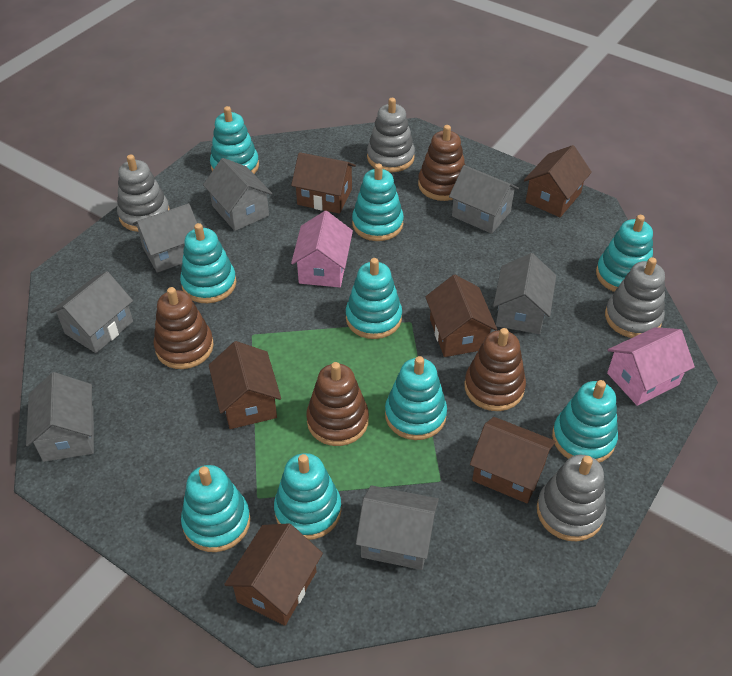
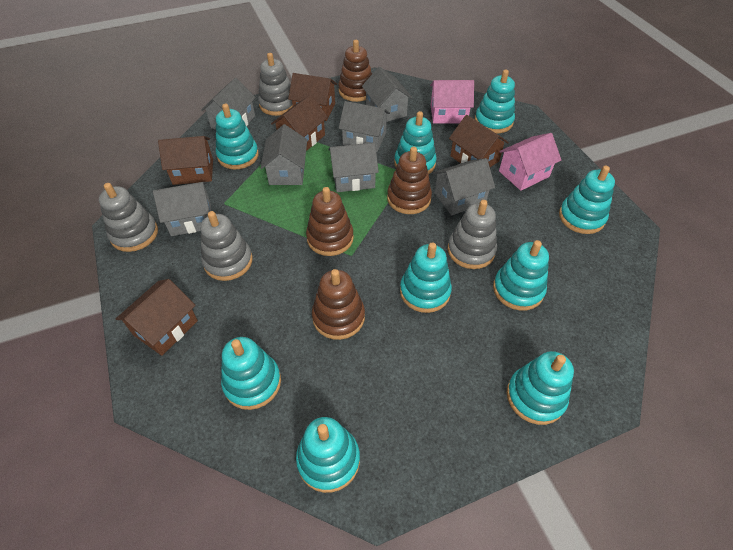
brown house: [209,341,281,429] [224,523,323,626] [291,152,356,214] [425,275,497,357] [470,417,556,504] [524,145,592,217] = 6 -> [116,279,198,356] [158,136,213,185] [271,95,328,151] [288,73,337,121] [449,115,509,167] = 5

